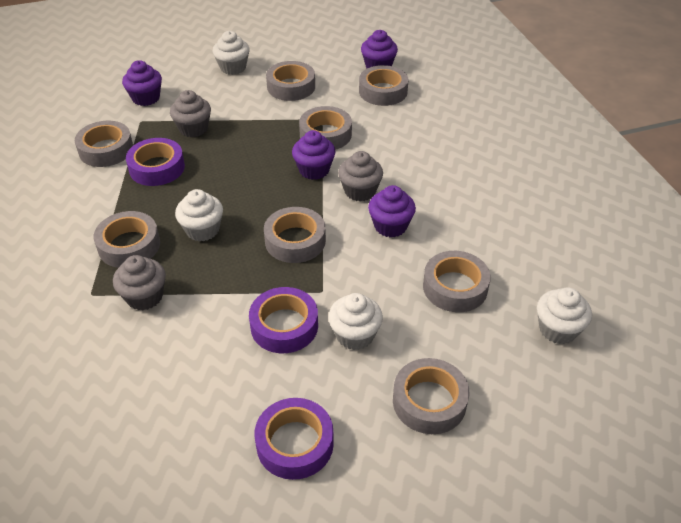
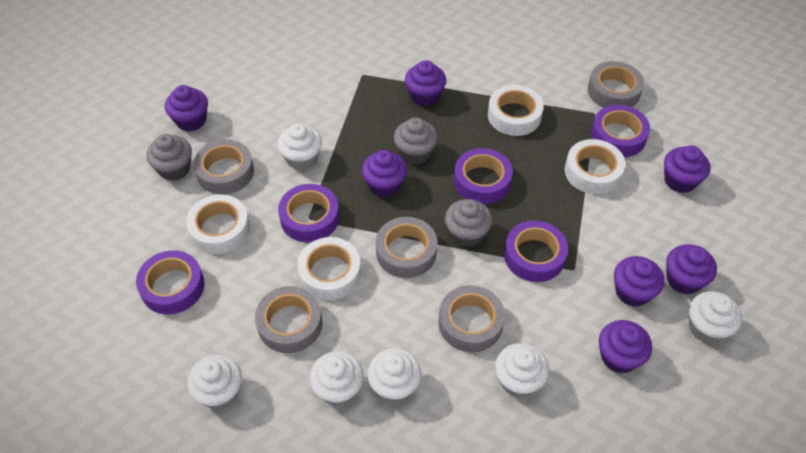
grey tape: [75,121,133,167] [93,211,160,268] [264,207,326,263] [266,61,315,101] [299,106,352,150] [359,65,408,106] [393,358,469,434] [423,251,491,312] = 8 -> [194,139,254,194] [255,286,322,353] [376,217,437,278] [438,285,505,352] [588,61,644,108] = 5
purple cupcake: [122,60,162,106] [292,130,335,180] [361,30,398,69] [368,185,416,238] = 4 -> [165,85,208,131] [362,150,407,197] [405,60,446,106] [599,320,652,373] [614,256,665,307] [664,145,710,193] [666,244,717,295] = 7
purple tape: [126,138,185,186] [249,287,318,353] [255,398,334,480] = 3 -> [136,250,204,314] [278,184,339,242] [454,148,513,204] [504,220,568,282] [591,105,650,157] = 5
white cupcake: [175,189,223,242] [213,31,250,75] [328,293,383,350] [537,287,592,344] = 4 -> [187,355,242,409] [278,123,322,170] [310,351,364,406] [367,348,421,403] [495,343,549,398] [689,291,742,343] = 6
white tape: none = 0 -> [186,195,250,254] [297,237,361,300] [488,85,544,136] [565,139,625,194] = 4

